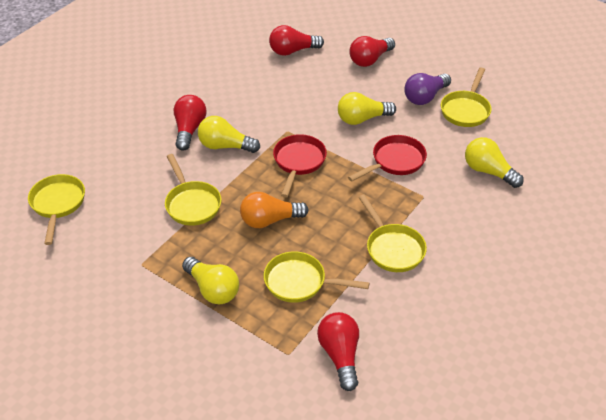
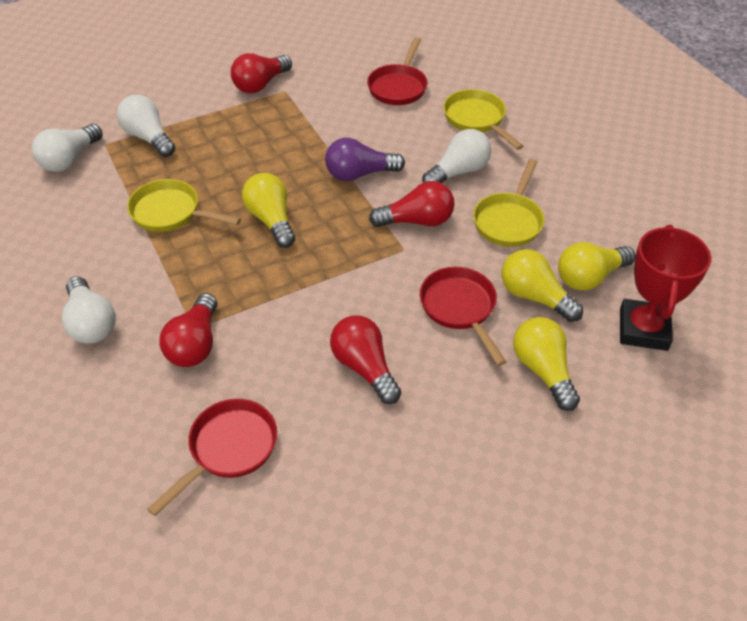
orange light bulb: [240,192,309,228] = 1 -> none = 0
red pan: [273,134,327,198] [348,135,427,181] = 2 -> [147,399,277,516] [367,37,427,105] [420,267,507,366] = 3
red trophy: none = 0 -> [620,225,711,351] = 1
white light bulb: none = 0 -> [32,124,103,172] [62,276,116,344] [117,95,175,157] [422,129,491,183] = 4
yellow pan: [28,174,85,245] [165,154,222,226] [264,251,369,303] [358,195,427,272] [441,67,491,127] = 5 -> [127,179,241,232] [443,89,524,150] [473,159,544,247] = 3

